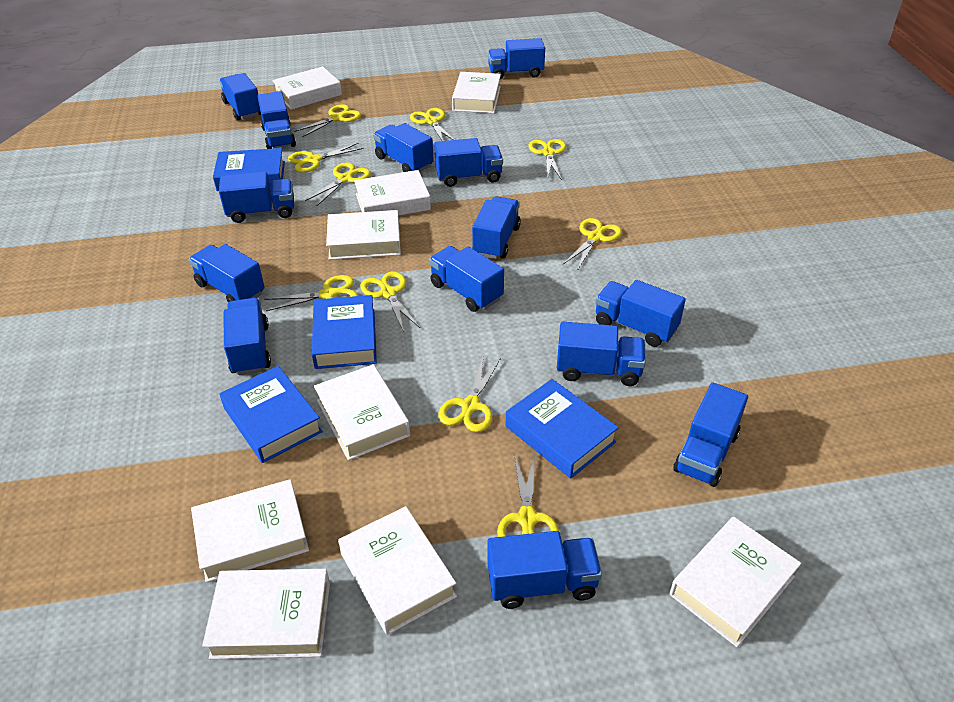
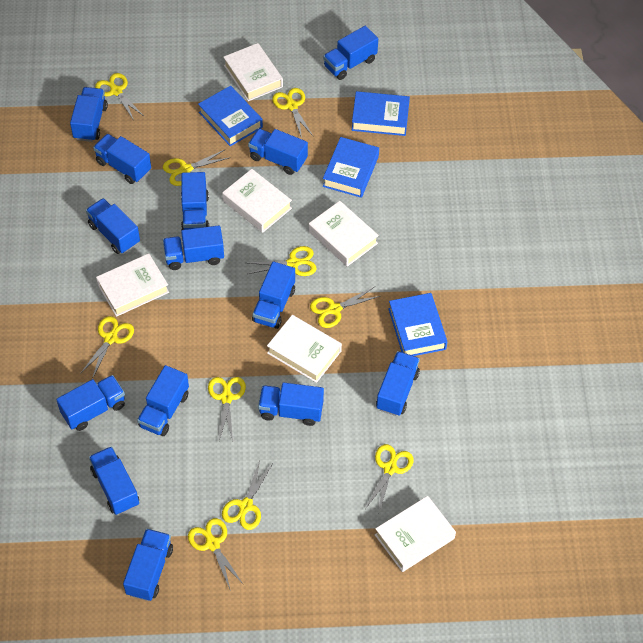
white book: [191,479,309,583] [202,569,330,659] [272,66,342,110] [314,364,410,461] [326,210,401,260] [338,506,457,635] [354,170,431,216] [452,72,501,113] [670,517,801,647] = 9 -> [96,253,169,317] [222,169,292,233] [223,43,283,101] [267,315,342,383] [309,201,379,266] [375,496,456,572] = 6

